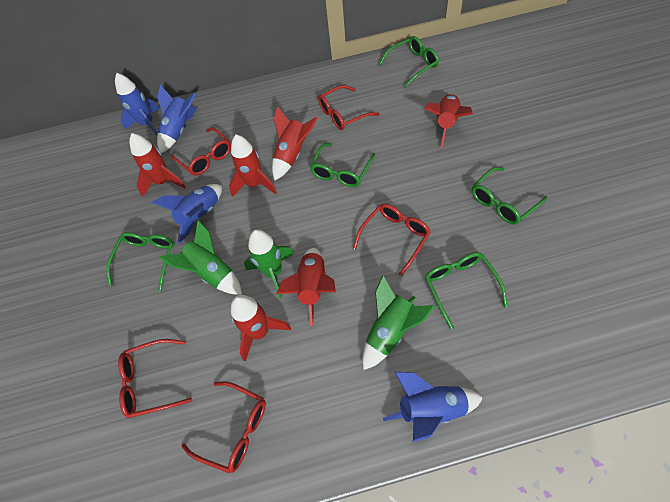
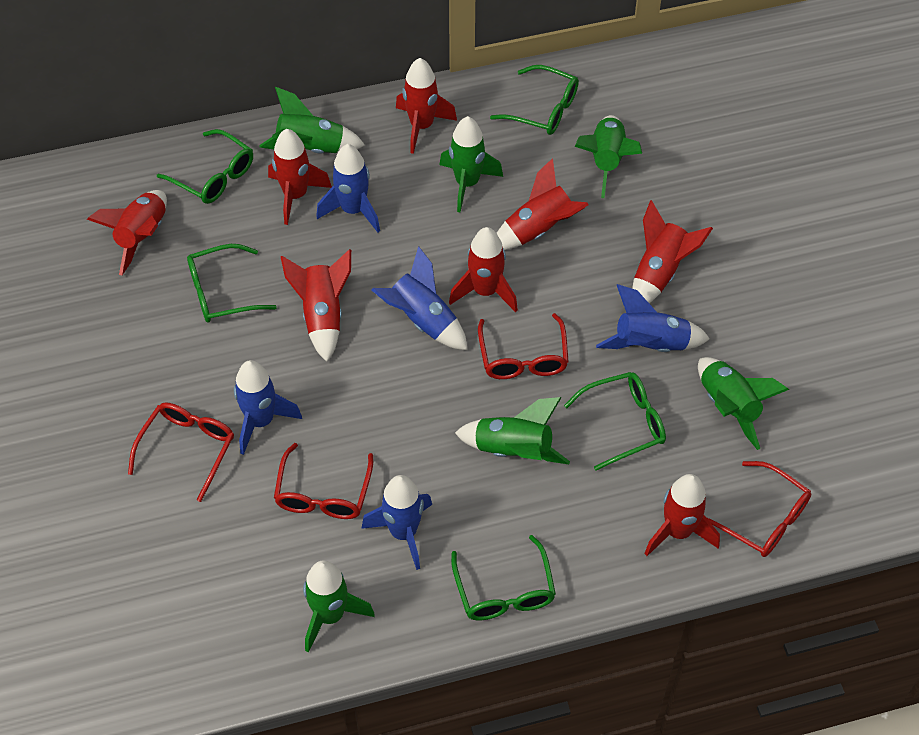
blue rocket: [115,73,160,135] [151,184,222,244] [157,85,197,153] [383,372,483,442] = 4 -> [234,360,302,455] [316,144,380,232] [361,475,432,570] [372,246,468,350] [596,284,710,352] = 5
green rocket: [159,220,242,295] [244,229,295,298] [362,275,435,370] = 3 -> [259,87,365,154] [303,560,375,653] [440,116,503,212] [455,397,570,464] [575,115,642,198] [698,357,789,450] = 6
red glasses: [118,339,192,418] [170,127,231,175] [181,381,266,473] [318,85,380,130] [353,204,431,276] = 5 -> [128,402,234,502] [274,443,373,519] [478,313,569,379] [706,461,811,557] = 4
red rocket: [129,133,185,197] [229,135,277,197] [231,295,291,361] [272,106,318,180] [276,248,336,326] [424,94,473,148] = 6 -> [87,190,167,275] [268,129,332,225] [281,249,351,362] [396,58,457,154] [449,227,518,312] [497,158,589,250] [632,200,713,303] [644,474,720,556] = 8

